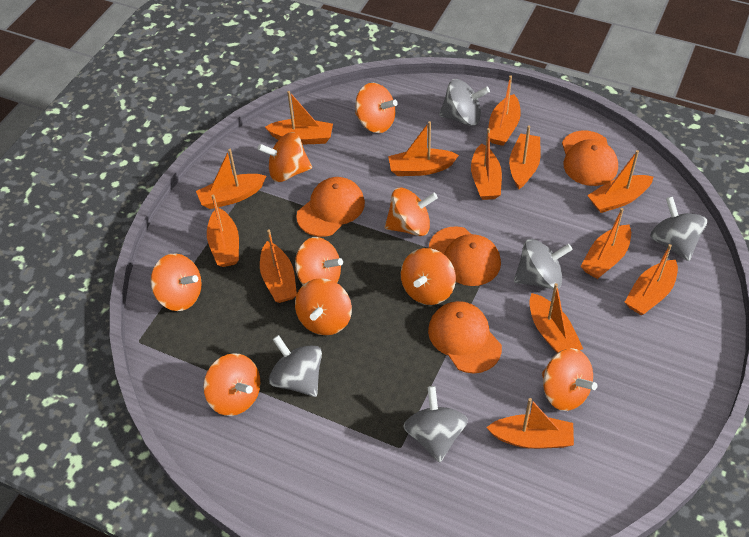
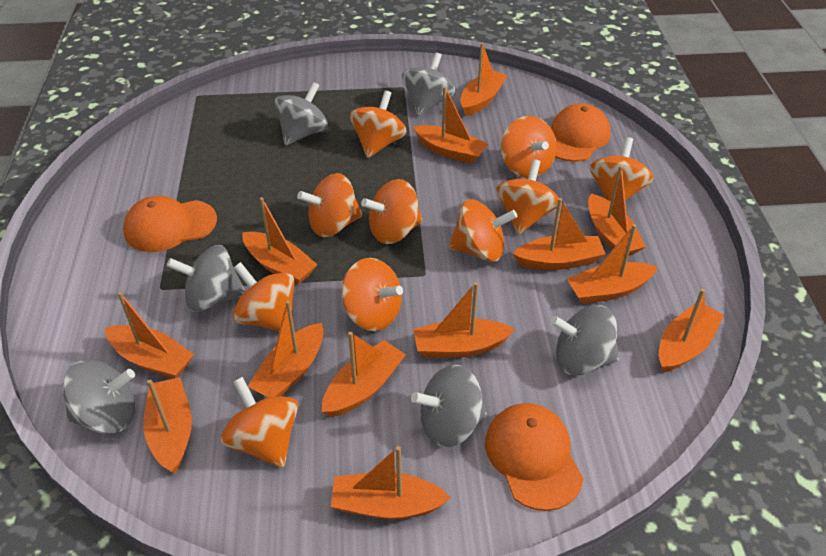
grey spinning top: [269,335,322,397] [403,386,468,462] [439,79,490,126] [514,239,573,290] [650,196,707,261] = 5 -> [62,360,135,434] [167,245,245,312] [275,82,328,145] [402,53,455,116] [411,365,487,448] [550,305,619,376] = 6
orange cap: [296,177,365,237] [428,301,502,373] [429,226,501,286] [562,131,618,186] = 4 -> [123,196,217,252] [485,403,584,511] [551,104,610,162] = 3
orange spinning top: [151,253,202,311] [203,353,261,416] [258,132,312,182] [295,237,343,285] [295,278,352,335] [355,83,398,133] [385,188,438,236] [401,248,456,305] [542,348,597,411] = 9 -> [221,377,298,468] [233,262,294,331] [297,173,362,237] [342,258,403,331] [350,91,407,158] [361,179,423,244] [448,199,517,262] [496,159,559,235] [501,116,557,178] [590,137,654,202] = 10

